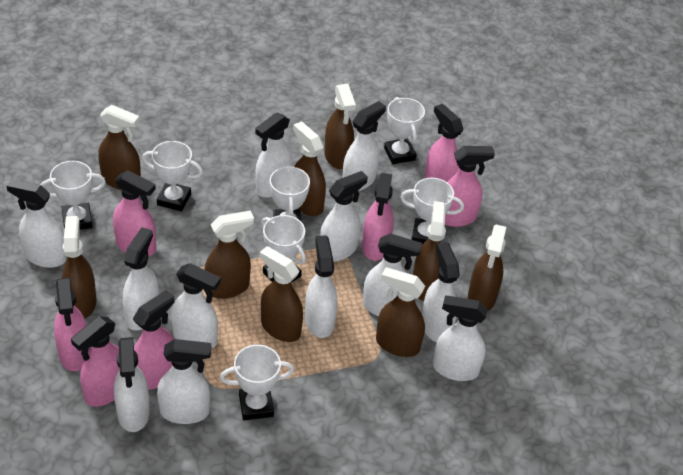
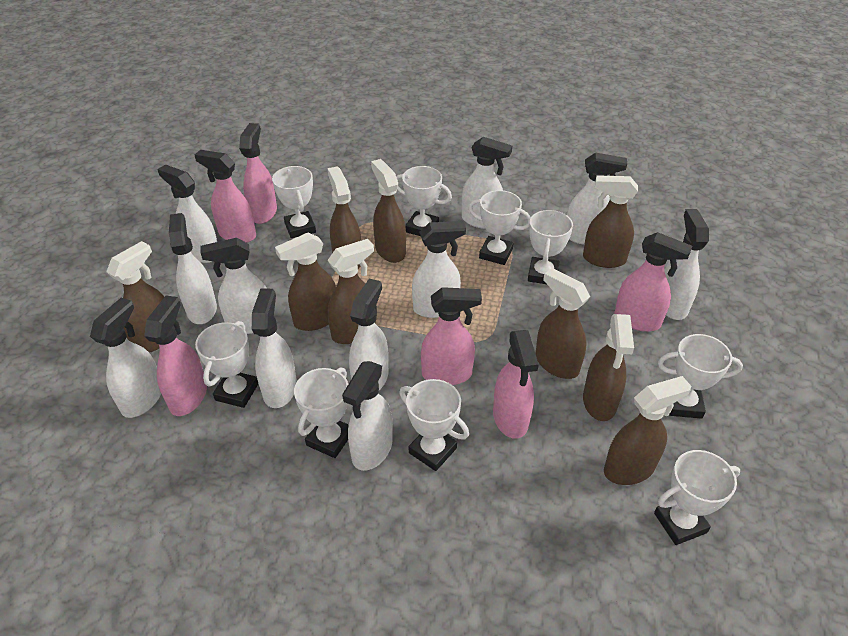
pink spray bottle: [54,278,90,371] [71,316,120,407] [113,170,156,256] [133,290,174,390] [362,173,394,261] [425,104,463,182] [445,146,495,227] = 7 -> [144,295,207,416] [195,150,256,243] [239,123,277,224] [421,287,482,385] [493,330,539,439] [614,232,692,332] = 6
white spray bottle: [6,179,67,268] [114,337,150,432] [123,227,159,330] [157,339,211,424] [171,263,221,349] [255,112,292,198] [305,235,337,338] [320,171,368,262] [342,101,386,191] [363,233,422,316] [422,242,460,342] [433,296,487,381] = 12 -> [90,298,161,418] [157,164,217,263] [169,213,217,324] [201,238,267,334] [252,288,297,408] [342,361,393,471] [349,279,388,390] [412,221,466,318] [462,137,512,229] [567,153,627,245] [665,209,709,320] = 11
white trophy: [40,161,106,230] [142,141,203,211] [220,345,294,420] [262,215,306,282] [270,165,310,222] [384,97,425,164] [400,178,464,245] = 7 -> [195,321,258,408] [272,166,316,238] [294,367,349,458] [396,166,452,236] [399,379,469,471] [469,190,531,265] [528,210,573,284] [654,450,740,545] [658,334,743,419] = 9

